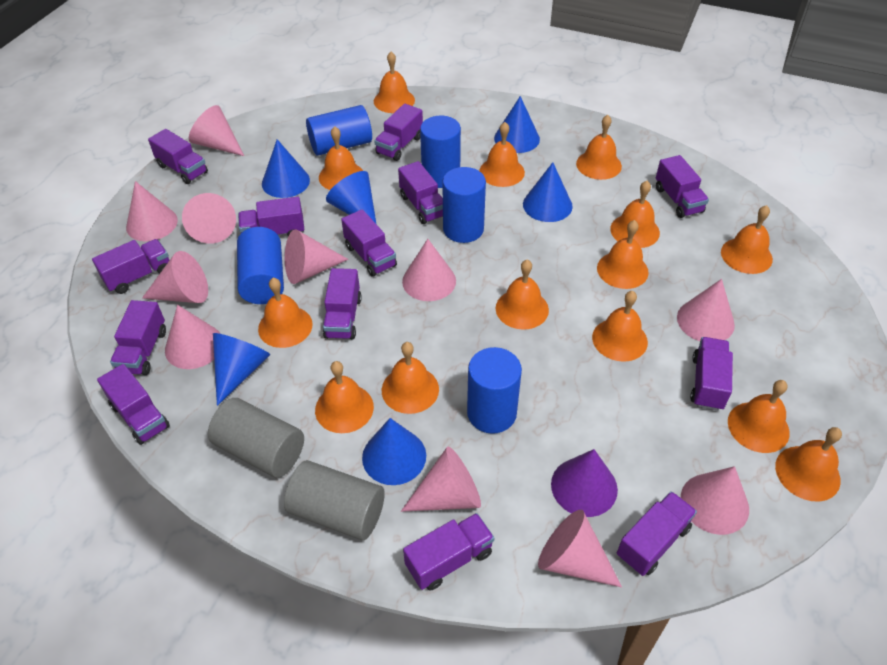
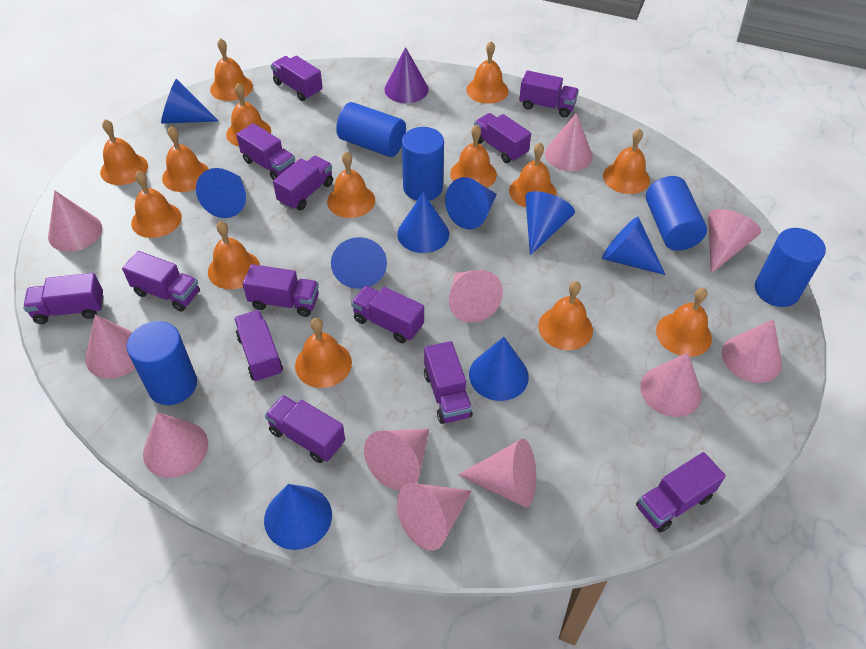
blue cone: [213,333,270,406] [262,139,310,198] [326,171,376,223] [362,418,426,485] [494,96,540,153] [523,162,573,222] = 6 -> [161,79,218,124] [196,168,246,218] [264,484,332,550] [331,237,387,289] [397,192,449,253] [445,177,497,229] [469,337,529,401] [525,191,575,255] [602,217,665,275] = 9
grey cylinder: [208,398,304,478] [284,460,385,540] = 2 -> none = 0

